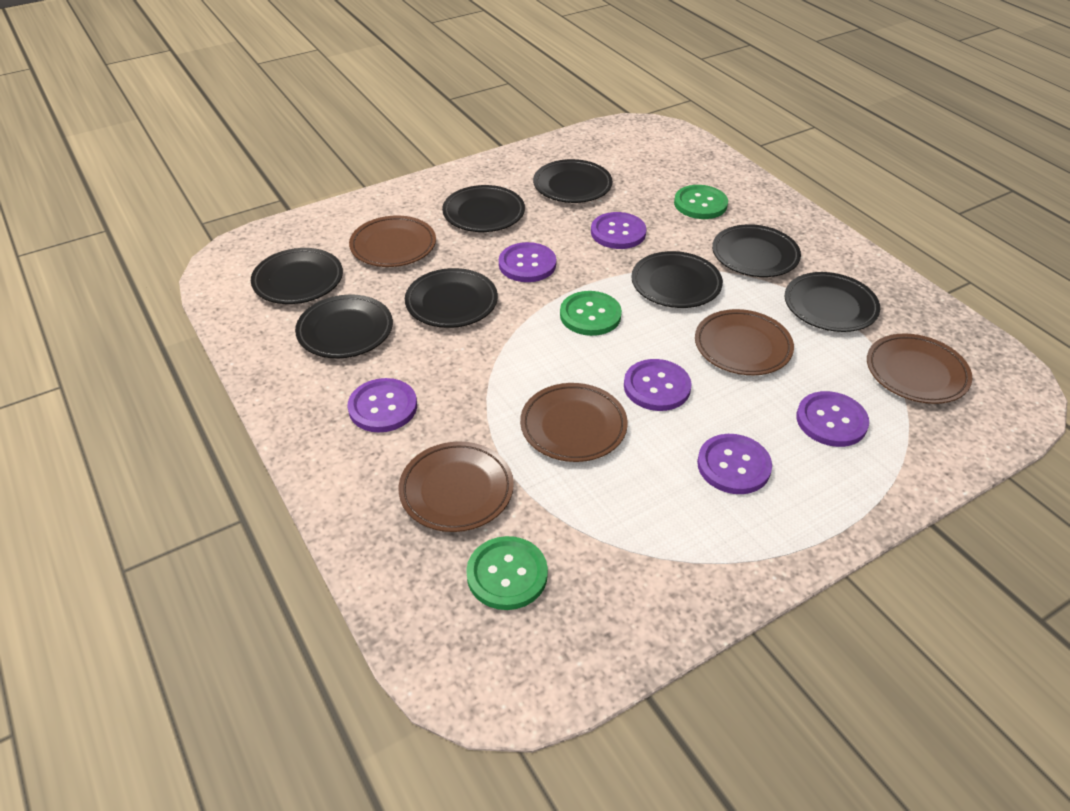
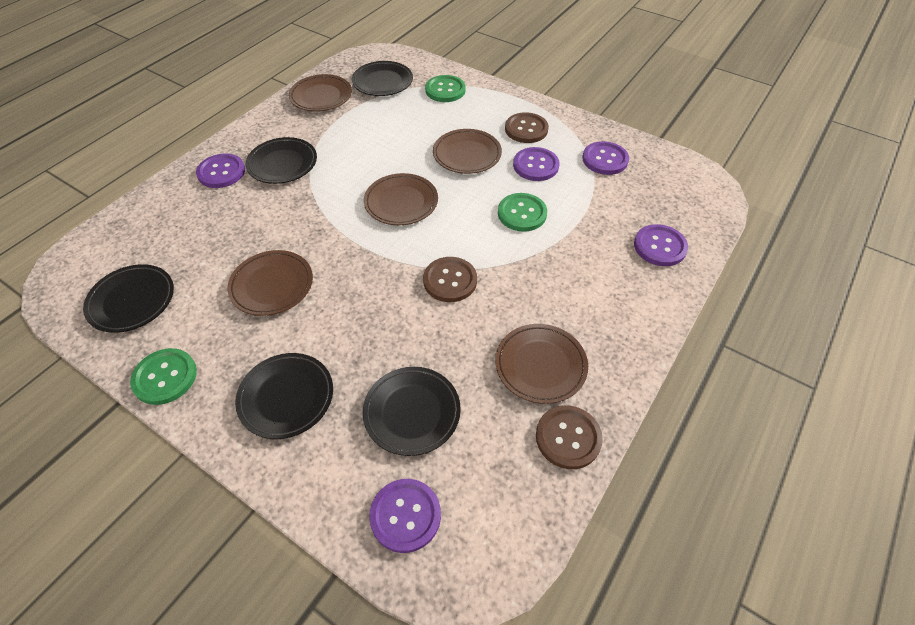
black plate: [251,248,343,304] [295,294,393,358] [405,268,498,328] [442,185,525,232] [533,159,613,203] [631,251,723,308] [712,224,801,277] [785,272,880,332] = 8 -> [83,264,174,333] [235,353,333,439] [246,137,317,184] [352,61,413,96] [363,367,461,456] = 5
brown button: none = 0 -> [423,257,477,302] [505,112,549,143] [536,405,603,469] = 3
purple button: [348,378,417,432] [499,242,556,282] [591,212,647,249] [624,359,692,411] [697,434,772,494] [796,391,869,447] = 6 -> [196,154,245,188] [369,479,441,553] [513,147,560,181] [582,141,629,175] [634,224,688,266] = 5

